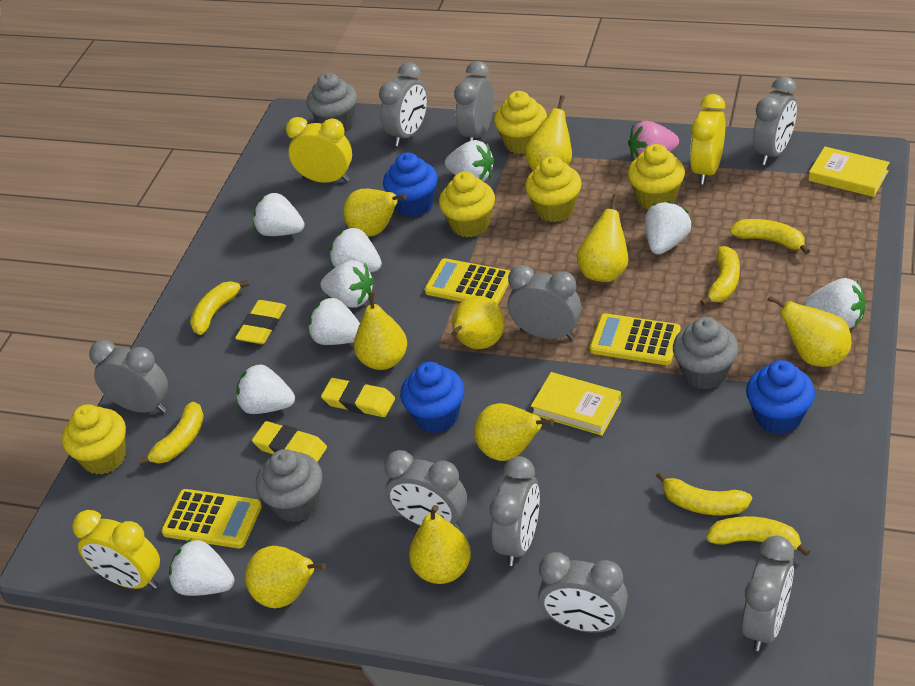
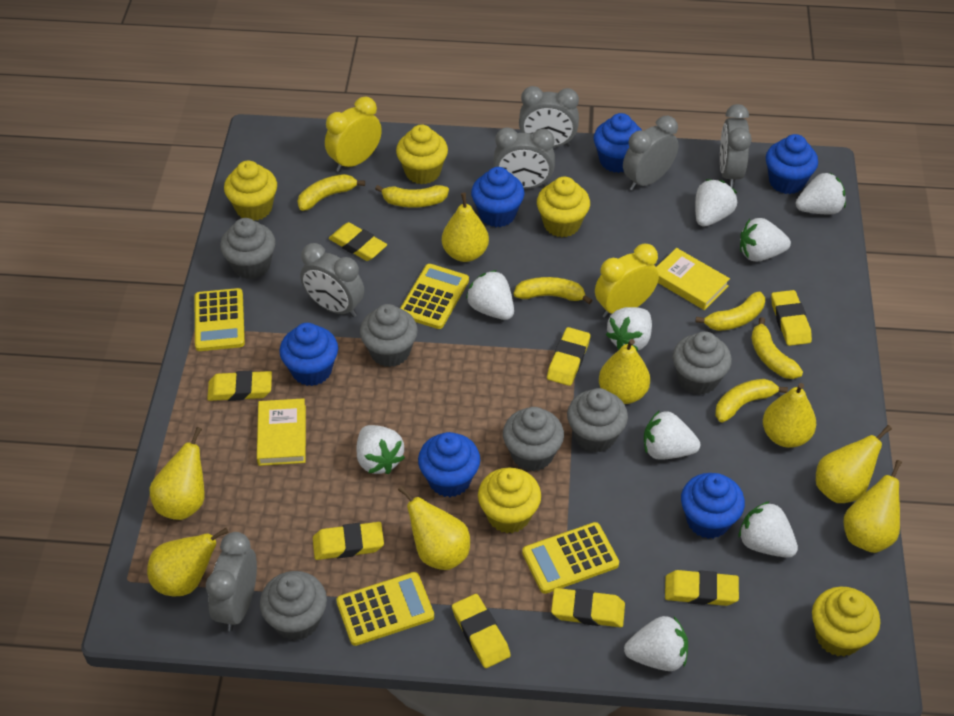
blue cupcake: [383,152,438,217] [400,362,465,433] [746,360,815,434] = 3 -> [280,323,338,386] [418,432,480,497] [471,167,525,227] [594,113,642,173] [681,473,745,539] [766,134,818,194] = 6
grey clock: [89,340,168,413] [379,63,427,146] [384,450,467,530] [454,61,494,141] [490,456,540,566] [508,265,581,340] [538,552,628,633] [742,536,794,651] [753,77,797,165] = 9 -> [206,532,257,631] [300,243,364,317] [493,127,555,189] [519,86,579,148] [623,116,679,191] [720,104,752,188] = 6
grey cupcake: [256,449,323,522] [307,73,357,130] [673,317,738,389] = 3 -> [220,218,276,279] [260,571,327,640] [360,304,418,367] [503,407,564,472] [567,388,628,453] [672,331,732,395] = 6
pink strawberry: [628,121,679,161] = 1 -> none = 0
yellow calculator: [161,489,262,548] [424,258,510,305] [590,313,681,365] = 3 -> [194,288,245,351] [336,572,434,646] [400,264,469,329] [522,522,619,594] = 4
yellow clock: [72,510,160,589] [286,117,352,183] [690,94,725,184] = 3 -> [325,97,382,172] [595,243,659,318] = 2
yellow eraser: [235,300,286,344] [252,421,327,462] [321,378,395,417] = 3 -> [207,371,272,401] [313,522,384,560] [329,222,387,261] [452,594,511,668] [547,327,590,386] [551,588,625,627] [665,570,739,606] [771,290,812,346] = 8
yellow pear: [245,546,326,608] [343,189,407,237] [354,291,407,370] [409,505,471,584] [452,296,505,349] [474,403,554,461] [525,95,572,171] [577,194,628,282] [767,295,851,367] = 9 -> [147,528,229,596] [150,427,205,520] [398,486,470,570] [442,193,489,262] [599,339,650,404] [763,383,816,448] [816,425,892,503] [843,460,902,553] = 8

